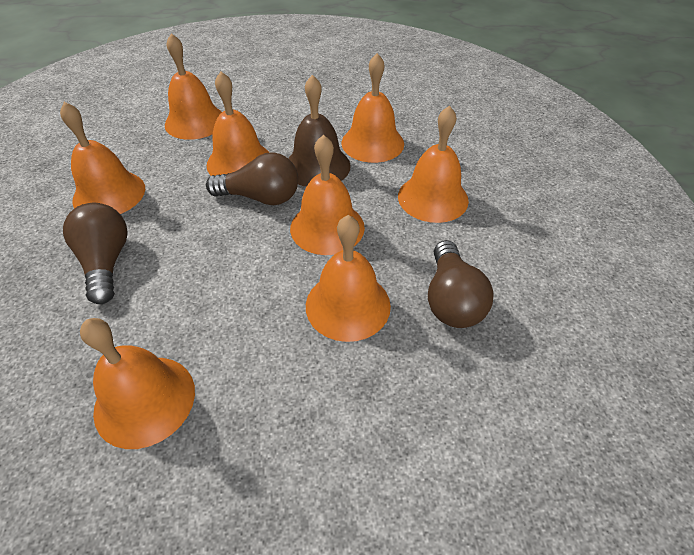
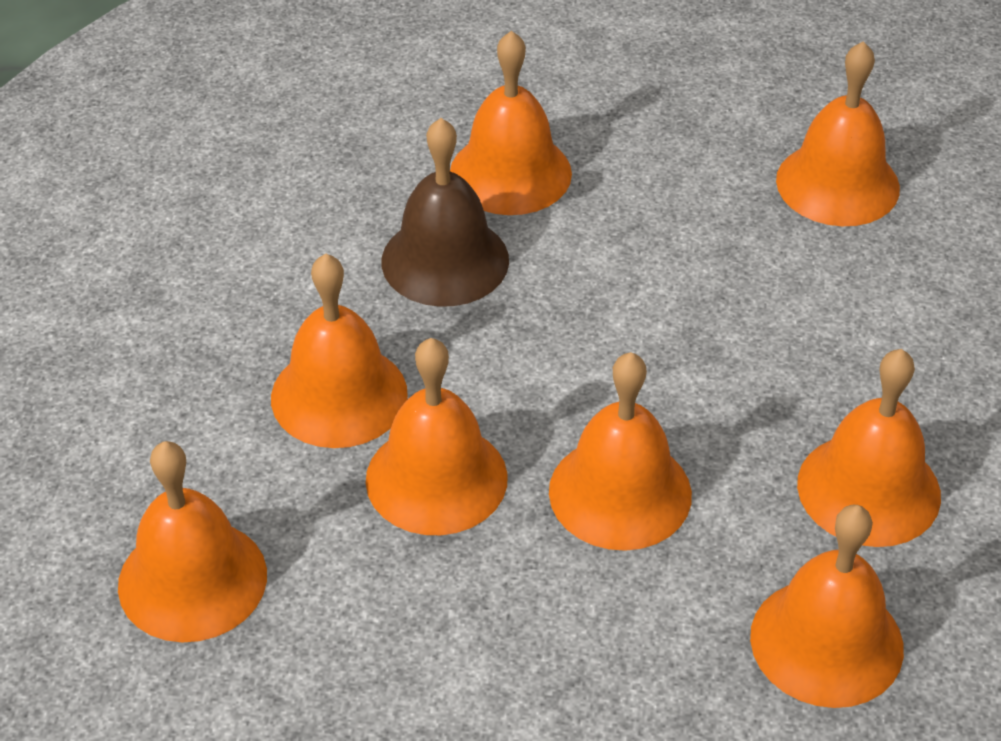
brown light bulb: [63,203,127,304] [206,152,298,205] [428,240,494,328] = 3 -> none = 0

